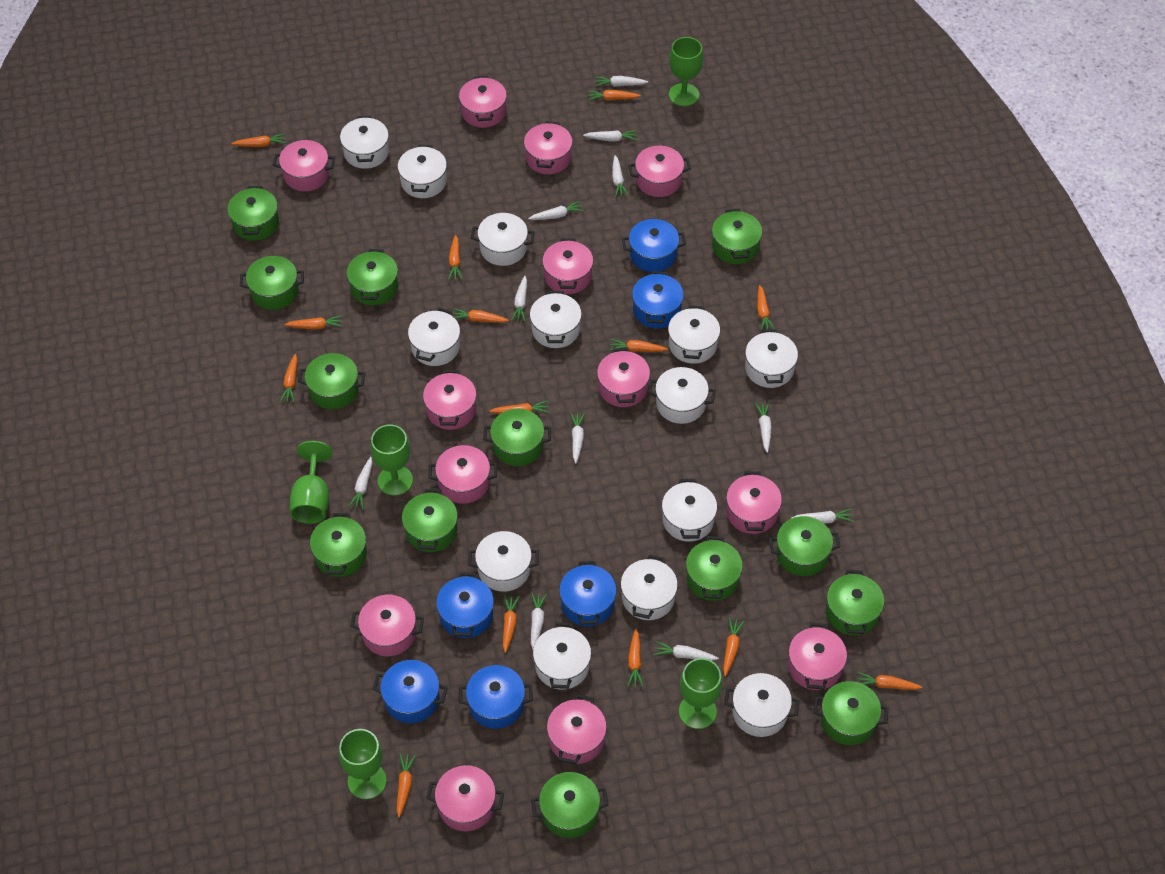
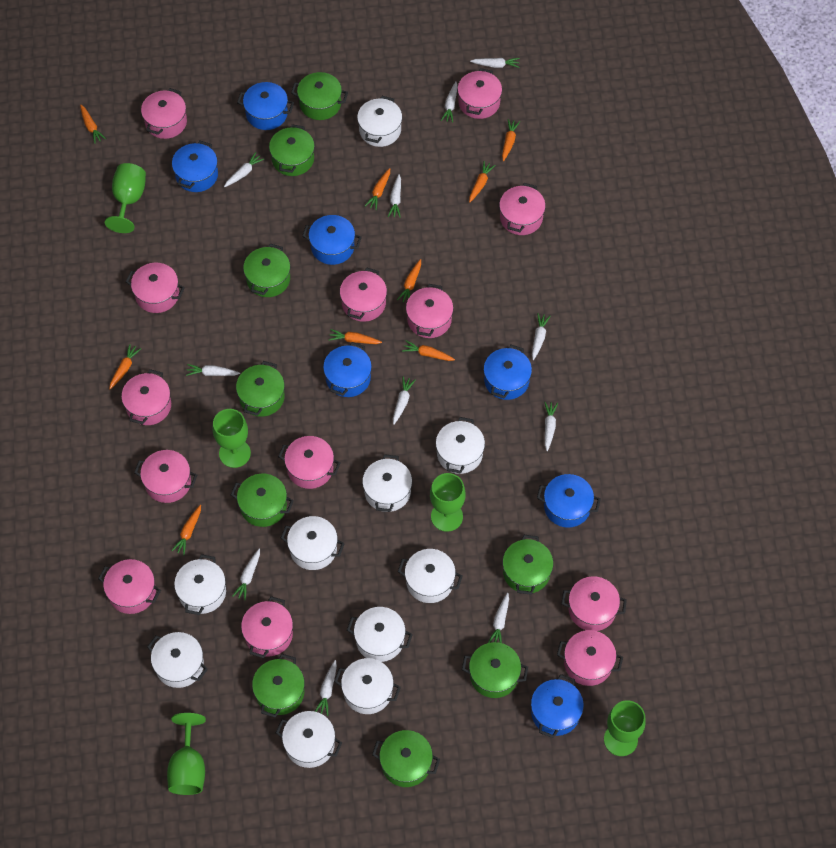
blue pot: [373,660,448,723] [436,572,494,638] [459,665,533,729] [559,561,617,626] [622,219,686,272] [632,271,684,328] = 6 -> [172,141,218,192] [237,82,294,130] [302,215,362,265] [323,342,372,397] [483,345,532,400] [531,674,584,738] [537,474,601,528] = 7
green pot: [227,186,279,241] [240,256,304,310] [298,353,365,409] [310,513,367,577] [347,249,398,305] [402,489,458,552] [483,409,551,466] [531,772,609,838] [686,536,743,601] [712,209,762,264] [769,516,840,576] [813,681,889,745] [826,570,884,635] = 13 -> [231,474,294,527] [236,361,285,417] [243,244,290,297] [252,654,305,717] [269,124,315,176] [291,72,348,120] [372,730,440,787] [462,642,528,698] [503,535,553,595] = 9
orange carrot: [231,133,286,147] [280,354,298,403] [284,315,343,330] [397,753,416,817] [448,235,462,280] [452,308,509,323] [489,401,550,414] [503,595,520,653] [587,90,641,101] [609,339,668,352] [627,629,644,687] [723,618,744,676] [757,285,774,330] [857,672,922,690] = 14 -> [80,105,106,144] [109,344,141,389] [172,505,201,555] [328,329,382,344] [365,168,390,210] [397,259,421,302] [402,340,455,361] [469,161,496,202] [502,119,520,161] = 9
white pot: [340,116,389,169] [398,145,447,198] [408,308,460,366] [468,531,539,592] [471,213,535,266] [530,291,582,348] [533,622,591,690] [621,555,678,620] [648,367,716,424] [662,479,717,542] [668,305,720,364] [724,673,800,737] [745,329,798,388] = 13 -> [147,632,208,688] [174,554,226,615] [276,711,342,768] [281,516,345,570] [334,658,401,714] [347,607,413,662] [357,96,402,147] [362,454,412,512] [398,549,462,603] [436,417,485,474] = 10

